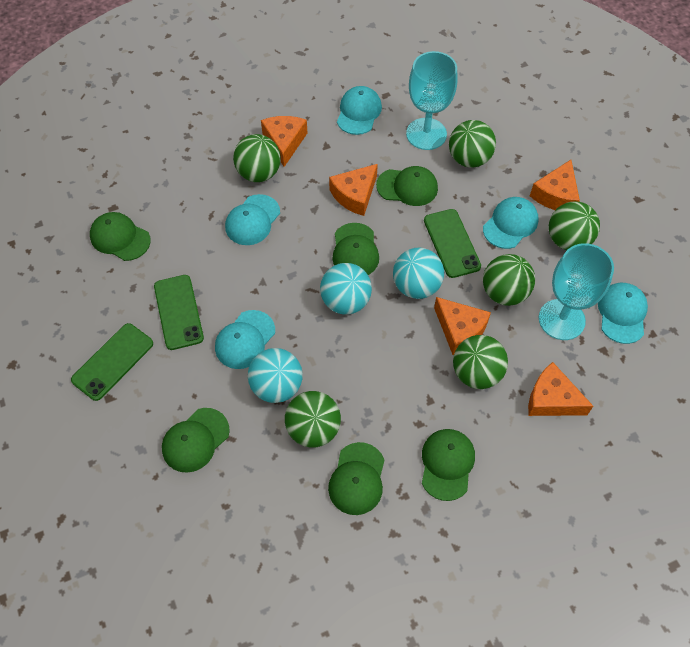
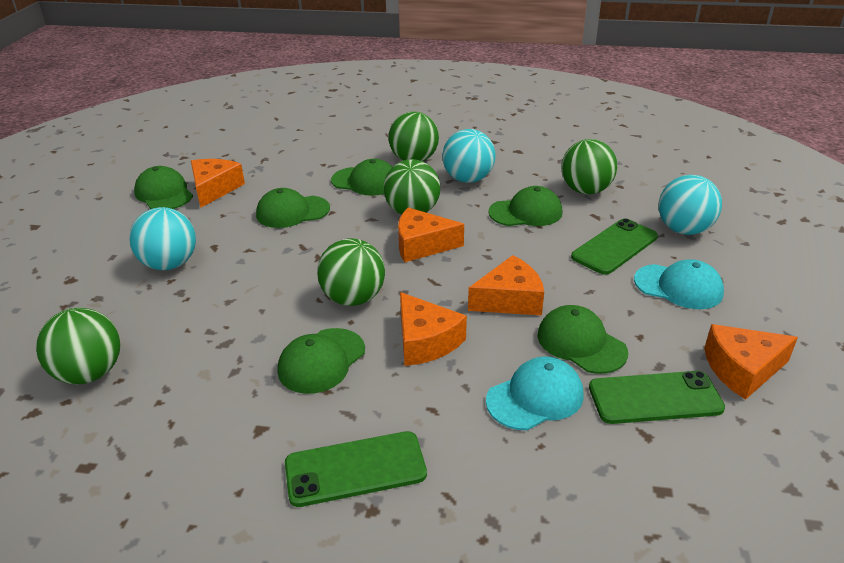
green ball: [233,134,281,182] [285,391,341,448] [449,120,496,168] [453,335,508,389] [483,254,535,306] [549,201,600,250] = 6 -> [36,308,121,384] [317,238,385,306] [384,159,440,215] [388,112,439,161] [561,139,617,194] = 5
turquoise cap: [215,310,275,369] [225,194,280,245] [337,86,382,135] [483,197,539,249] [598,283,648,344] = 5 -> [486,356,584,430] [634,259,724,309] = 2
turquoise goblet: [406,51,458,150] [539,243,614,340] = 2 -> none = 0

